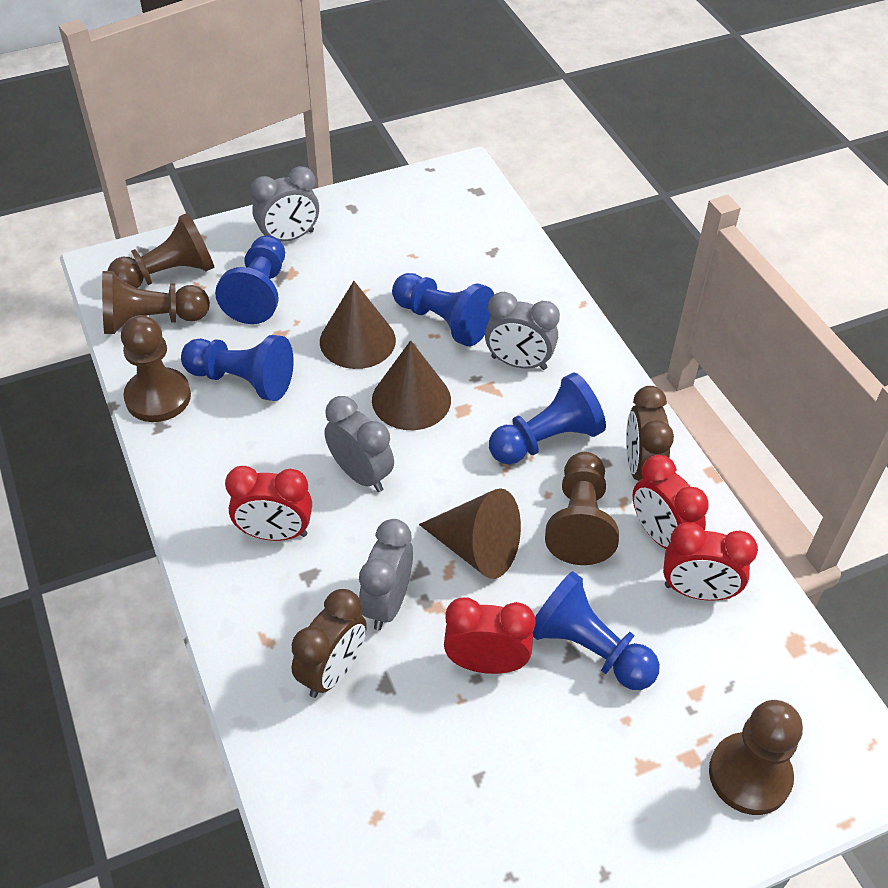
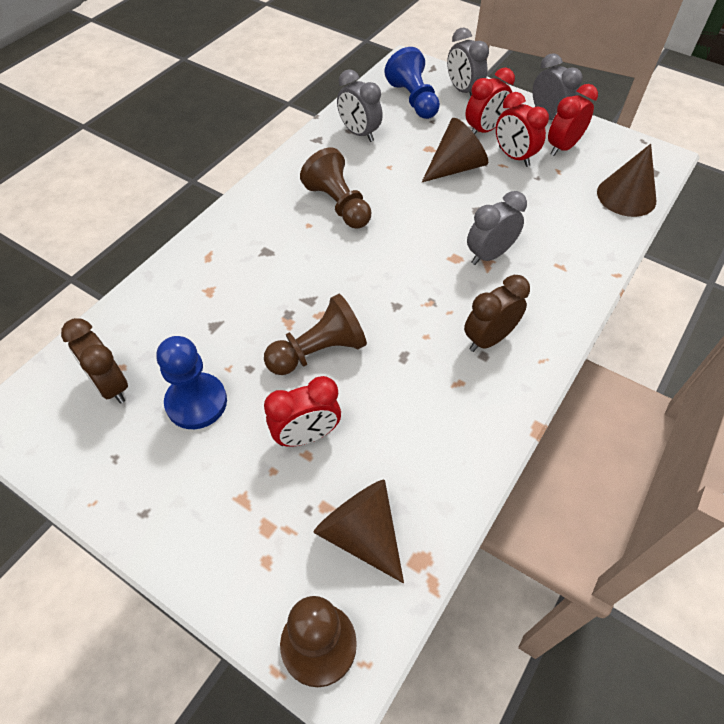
blue pawn: [181,335,294,401] [215,235,285,324] [392,273,494,346] [489,373,606,464] [533,571,660,690] = 5 -> [157,336,227,429] [384,47,440,119] = 2
brown pawn: [102,271,210,334] [108,213,215,288] [121,315,191,422] [545,452,619,565] [709,700,803,815] = 5 -> [264,294,367,375] [280,596,357,687] [300,147,371,229] = 3

